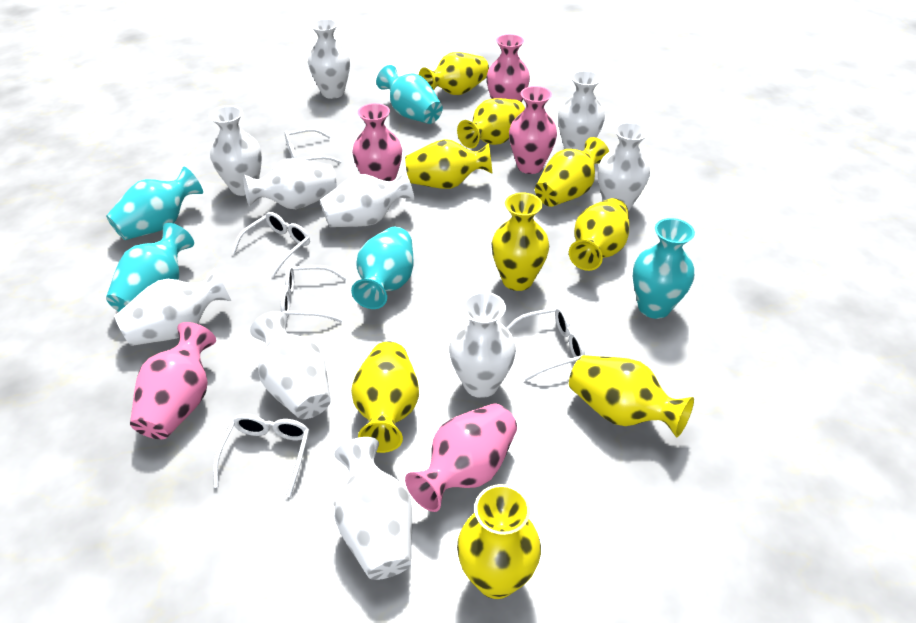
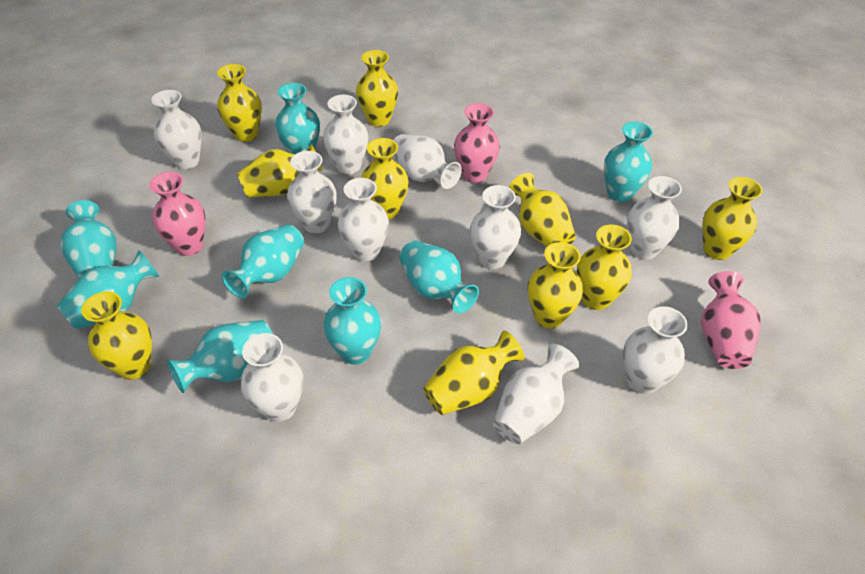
pink vase: [130,322,216,439] [352,103,402,181] [405,403,517,512] [486,34,530,102] [509,86,557,174] = 5 -> [149,172,206,256] [454,103,500,183] [701,271,761,369] = 3
turquoise vase: [106,167,203,240] [106,223,194,312] [351,227,414,309] [376,65,443,124] [633,218,695,319] = 5 -> [57,250,159,330] [60,200,117,278] [167,320,273,393] [222,224,304,298] [275,83,320,154] [323,277,381,365] [399,240,479,313] [604,122,653,202] = 8
white glasses: [213,414,309,497] [232,212,310,276] [281,265,347,322] [285,128,342,163] [507,307,585,381] = 5 -> none = 0
yellow vase: [351,342,419,453] [405,139,492,189] [419,52,489,95] [457,98,525,148] [457,484,541,599] [491,192,549,291] [535,137,609,207] [569,198,629,271] [569,355,694,437] = 9 -> [81,291,152,380] [217,64,262,142] [237,144,322,198] [356,50,398,127] [361,138,409,220] [423,331,524,415] [509,173,576,247] [528,242,583,328] [577,224,632,310] [702,177,763,260] = 10

